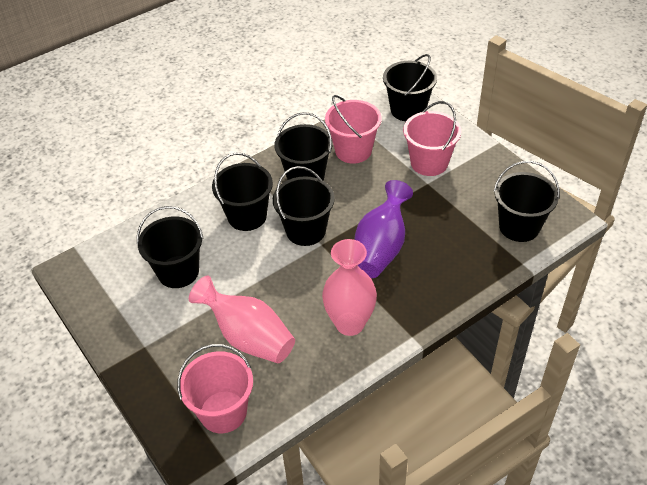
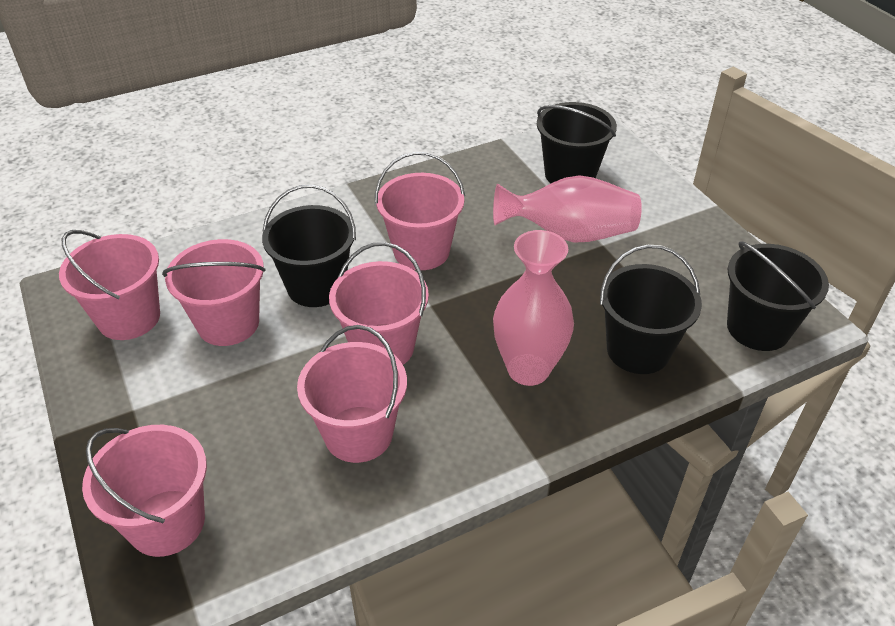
black bucket: [137,206,204,288] [212,153,273,231] [273,166,335,246] [275,112,333,181] [383,54,437,121] [494,161,560,242] = 6 -> [262,184,356,307] [537,102,617,183] [600,245,702,374] [727,241,829,351] = 4
pink bucket: [177,344,253,433] [325,95,382,163] [403,101,461,176] = 3 -> [59,230,160,340] [82,425,207,557] [162,239,266,346] [297,325,407,463] [329,242,429,365] [375,152,465,270] = 6
purple vase: [354,180,413,278] = 1 -> none = 0

